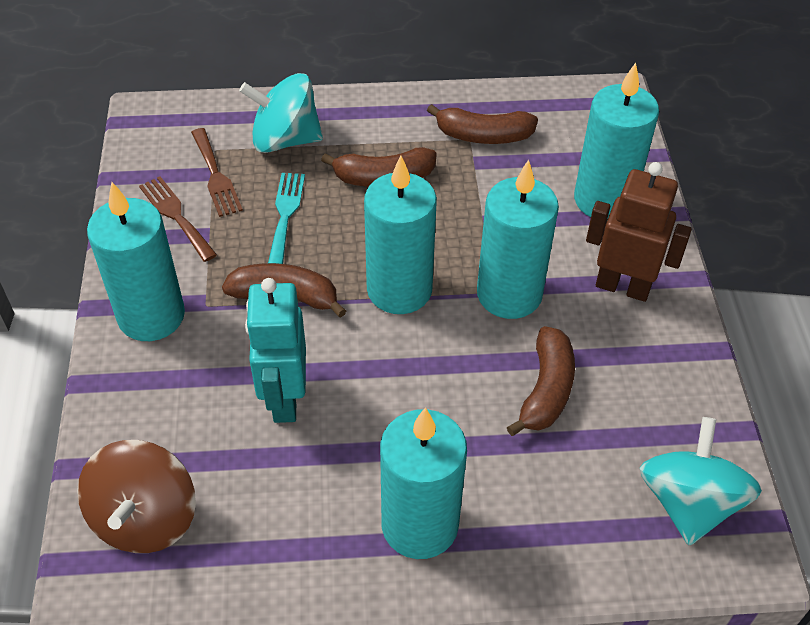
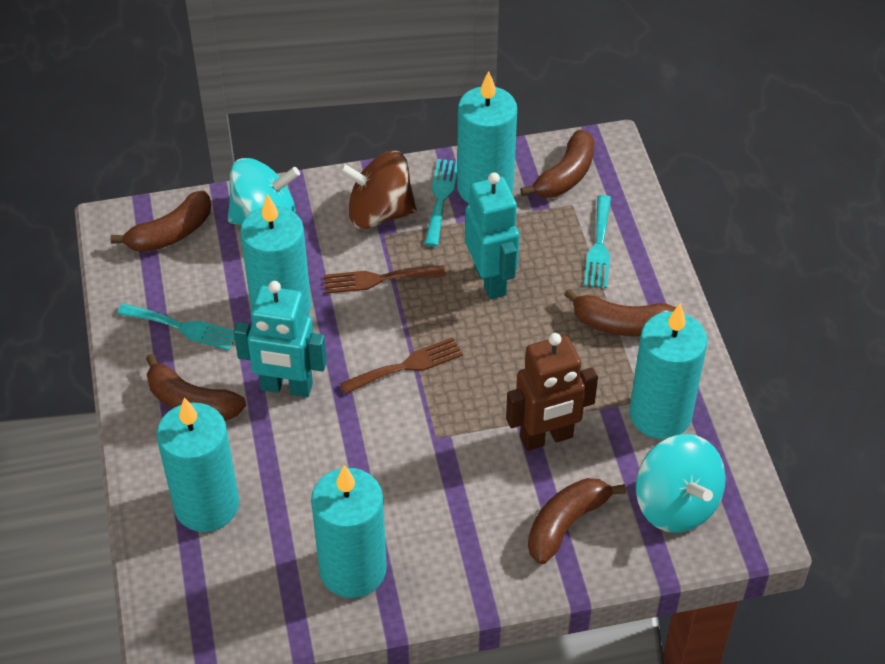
brown banana: [222,263,346,318] [321,147,437,187] [427,104,538,144] [507,326,575,436] = 4 -> [111,191,211,252] [146,354,246,421] [520,130,595,198] [528,478,626,564] [564,289,676,336] = 5
turquoise fork: [268,173,305,264] = 1 -> [117,303,235,350] [425,159,457,247] [584,195,611,288] = 3
turquoise robot: [245,278,306,423] = 1 -> [234,281,327,397] [465,172,520,299] = 2

